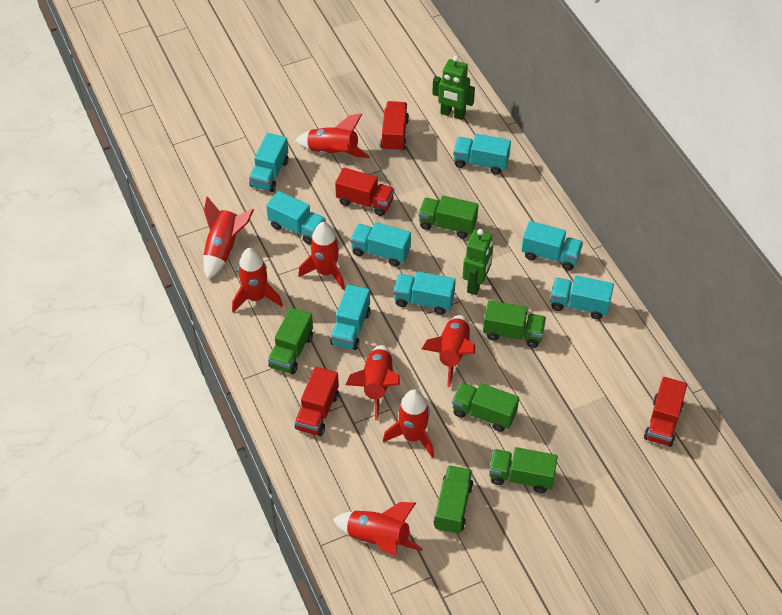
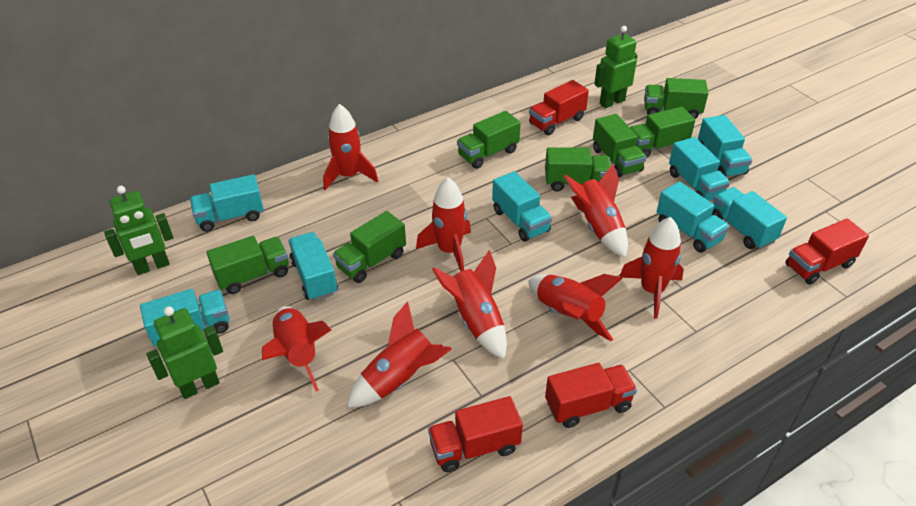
green robot: [432,56,475,120] [462,229,493,295] = 2 -> [104,186,174,275] [147,306,223,399] [594,26,638,108] = 3
green truck: [268,307,313,374] [418,195,478,238] [434,465,473,534] [452,382,519,432] [483,300,546,348] [489,447,558,493] = 6 -> [206,236,289,294] [333,211,406,283] [457,111,521,169] [545,147,611,192] [593,114,646,178] [630,107,695,158] [644,78,709,119] = 7

